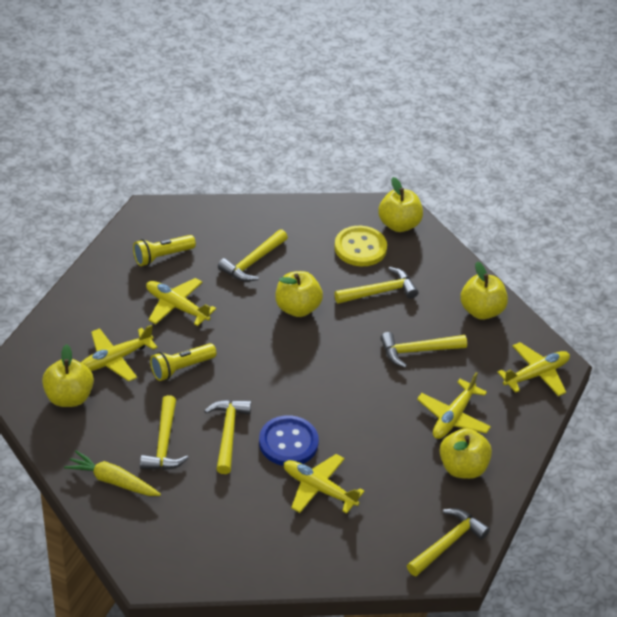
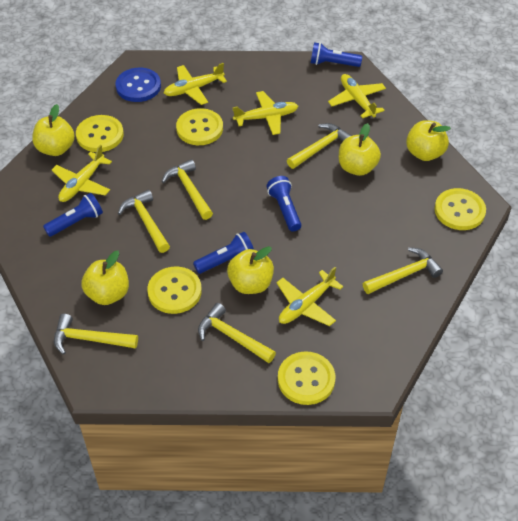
blue flashlight: none = 0 -> [43,193,103,237] [193,232,254,274] [267,176,301,232] [311,42,362,67] = 4
yellow button: [334,226,387,266] = 1 -> [76,115,124,152] [147,266,202,314] [176,108,223,145] [278,351,335,405] [434,188,486,230] = 5
yellow carrot: [64,450,161,496] = 1 -> none = 0
yellow flashlight: [133,235,196,266] [150,343,217,381] = 2 -> none = 0

